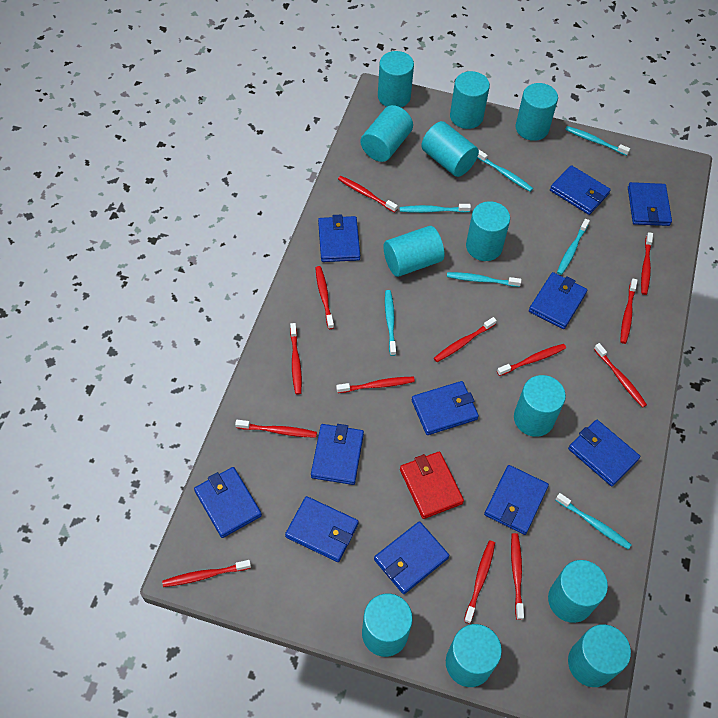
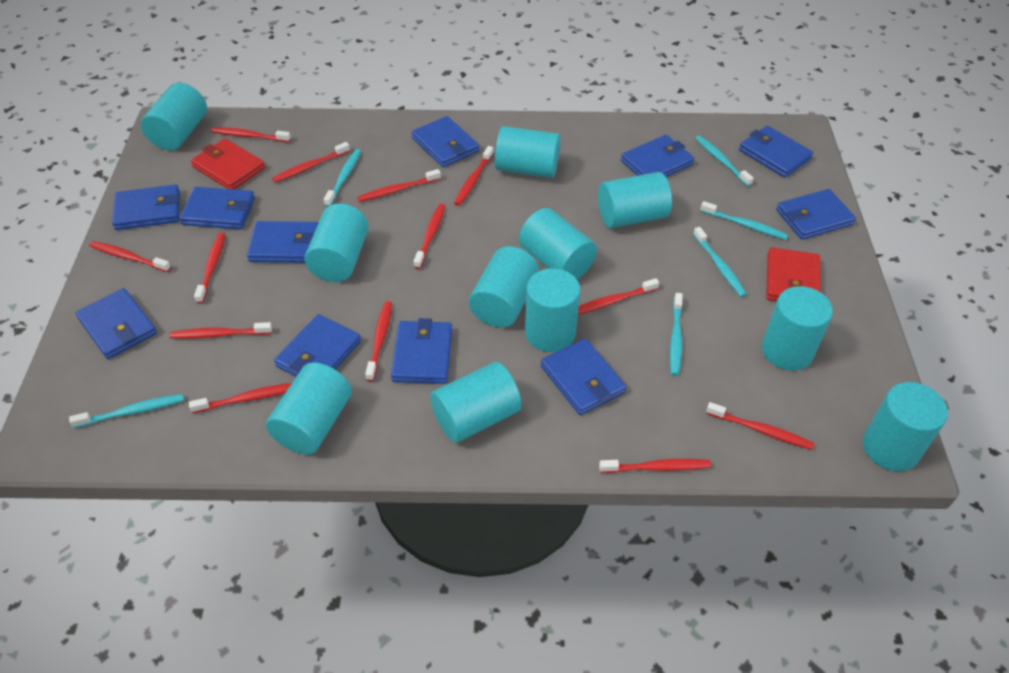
red wallet: [400,451,464,519] = 1 -> [191,138,265,189] [766,247,821,301] = 2
turquoise cylinder: [360,105,413,162] [362,594,413,657] [378,51,414,107] [383,226,444,277] [421,121,479,177] [446,624,502,687] [450,71,490,129] [466,201,510,261] [514,375,566,437] [516,83,558,141] [548,560,608,623] [568,624,631,687] = 12 -> [141,83,207,150] [266,362,352,455] [305,204,369,282] [430,362,522,443] [469,246,539,328] [495,126,560,178] [519,208,597,279] [525,268,580,352] [598,172,672,228] [762,286,833,371] [863,382,948,471] = 11
turquoise toothbrush: [385,290,396,356] [400,204,471,213] [447,272,521,287] [477,150,533,192] [556,493,631,550] [557,219,590,275] [565,126,630,156] = 7 -> [69,394,184,428] [324,149,361,207] [670,293,683,376] [693,227,747,297] [695,135,754,186] [700,201,788,240] = 6

